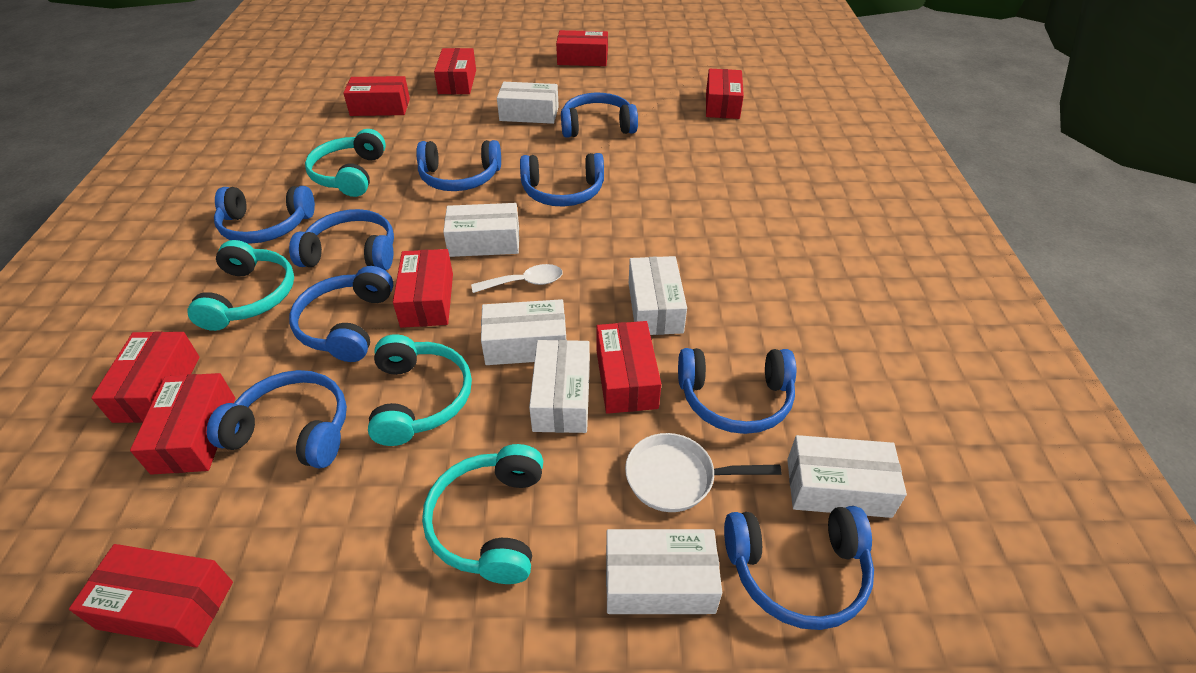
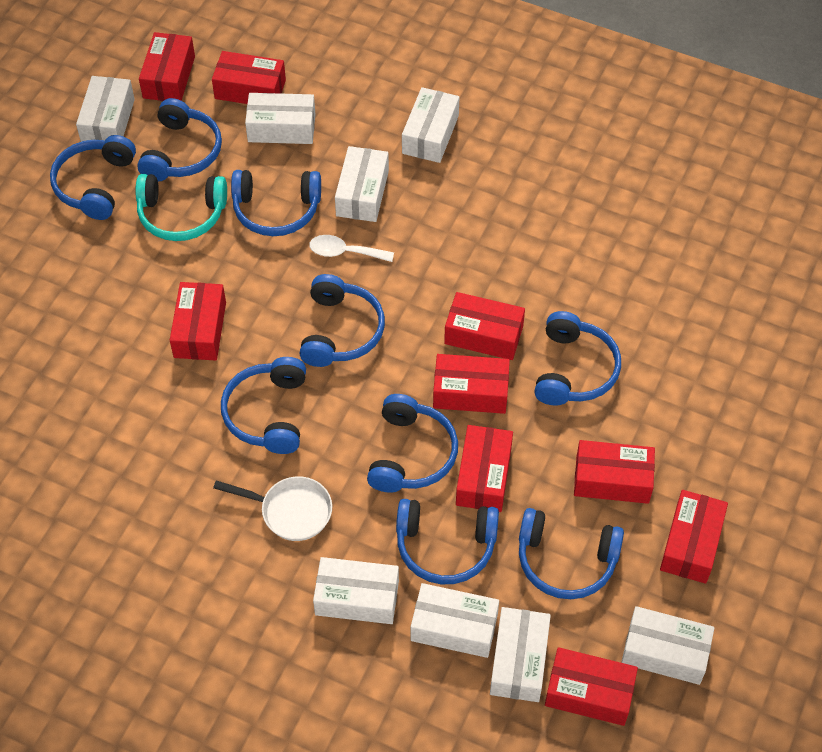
turquoise headphones: [187,240,294,331] [305,129,386,197] [368,334,472,446] [422,444,543,584] = 4 -> [135,174,227,241] = 1
white box: [443,203,519,257] [481,299,566,365] [497,82,559,124] [529,340,590,433] [606,529,722,614] [629,256,687,335] [787,435,907,518] = 7 -> [76,76,135,142] [245,93,315,144] [313,557,399,624] [335,146,389,222] [402,87,460,163] [411,583,499,658] [490,607,551,702] [621,606,714,685] = 8

